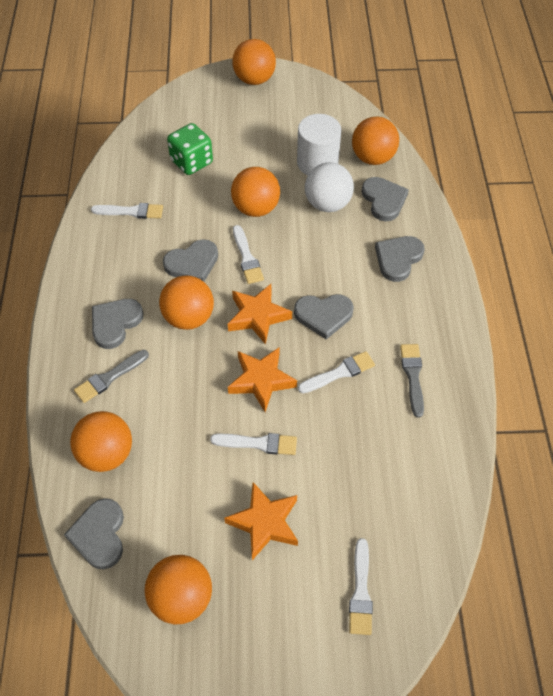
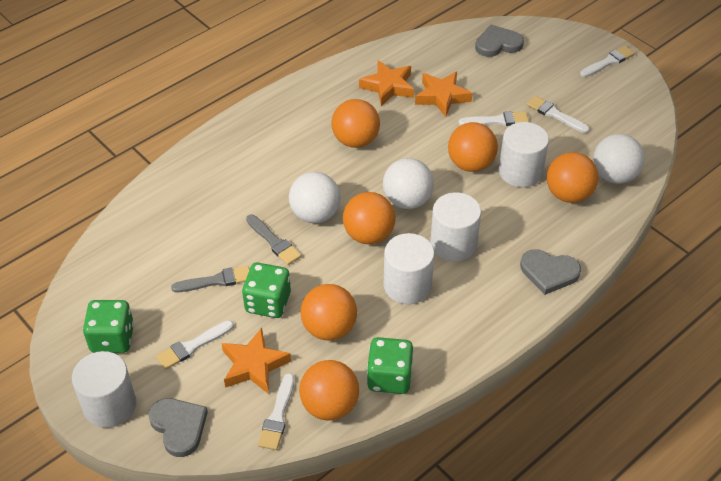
green dice: [167,123,213,175] = 1 -> [83,300,134,353] [242,263,291,318] [367,337,413,394] = 3
grey heart: [64,498,124,569] [92,299,143,349] [163,239,218,282] [294,294,354,339] [362,177,409,221] [375,236,425,282] = 6 -> [148,398,208,457] [475,25,524,57] [520,249,581,295] = 3
white ball: [305,162,354,212] = 1 -> [289,172,340,223] [383,158,434,209] [593,134,645,184] = 3
white cylinder: [297,114,341,175] = 1 -> [72,351,136,428] [384,233,435,304] [430,192,481,261] [499,122,549,187] = 4

